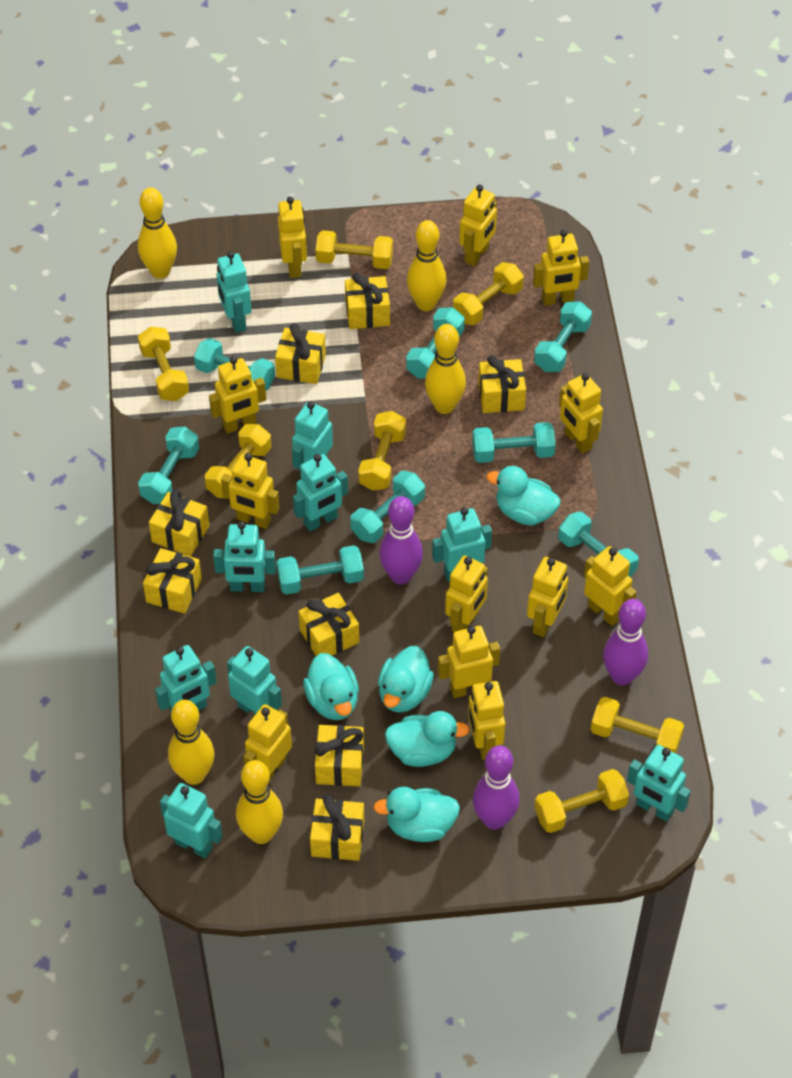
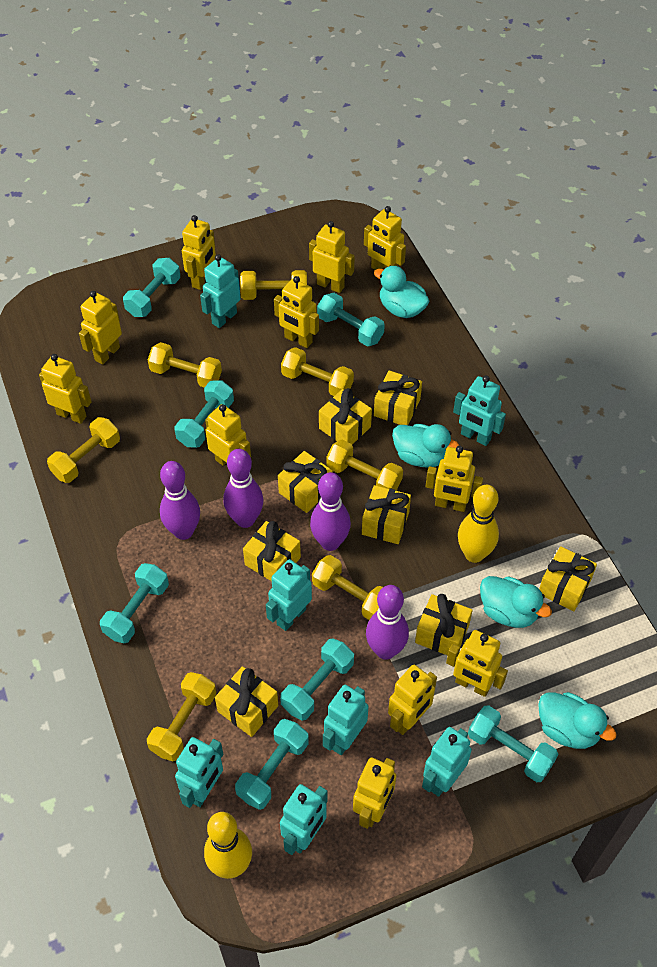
purple bowling pin: [379,496,423,584] [473,746,520,830] [603,599,648,686] = 3 -> [160,461,200,540] [223,449,264,528] [310,472,351,551] [366,585,409,660] = 4
turquoise duck: [303,653,359,720] [373,787,460,842] [378,646,434,713] [385,711,470,767] [487,466,561,525] = 5 -> [374,266,429,318] [392,424,460,468] [480,576,552,628] [538,692,617,749] = 4
turquoise dumbbell: [138,427,199,504] [194,338,275,390] [277,545,364,595] [350,471,425,543] [406,307,465,379] [472,422,556,463] [534,301,592,372] [558,512,639,577] = 8 -> [100,563,169,643] [123,258,180,317] [174,380,234,448] [235,719,309,810] [280,639,354,721] [317,293,385,347] [468,705,558,782] = 7
turquoise robot: [155,645,217,713] [160,783,223,858] [213,521,276,592] [217,251,252,333] [227,646,282,716] [292,401,333,470] [293,454,348,531] [432,507,492,582] [627,745,691,822] = 9 -> [175,737,223,808] [200,254,241,328] [266,559,312,631] [280,784,328,855] [323,685,369,755] [422,727,472,797] [453,376,506,446] = 7
yellow bowling pin: [138,188,177,279] [168,700,214,785] [236,760,283,844] [407,220,446,311] [425,324,466,414] = 5 -> [204,812,252,879] [458,485,499,563] = 2
yellow robot: [209,356,266,434] [221,453,279,529] [243,704,292,781] [278,196,307,278] [438,626,500,698] [445,555,488,632] [459,184,497,266] [468,681,505,760] [527,557,568,637] [533,230,589,306] [559,373,603,454] [584,546,637,626] = 12 -> [39,354,92,424] [79,291,122,365] [182,215,216,290] [205,404,251,466] [274,276,319,348] [309,221,355,293] [353,757,396,829] [364,206,406,270] [388,665,437,735] [426,446,483,512] [446,630,508,697] = 11

